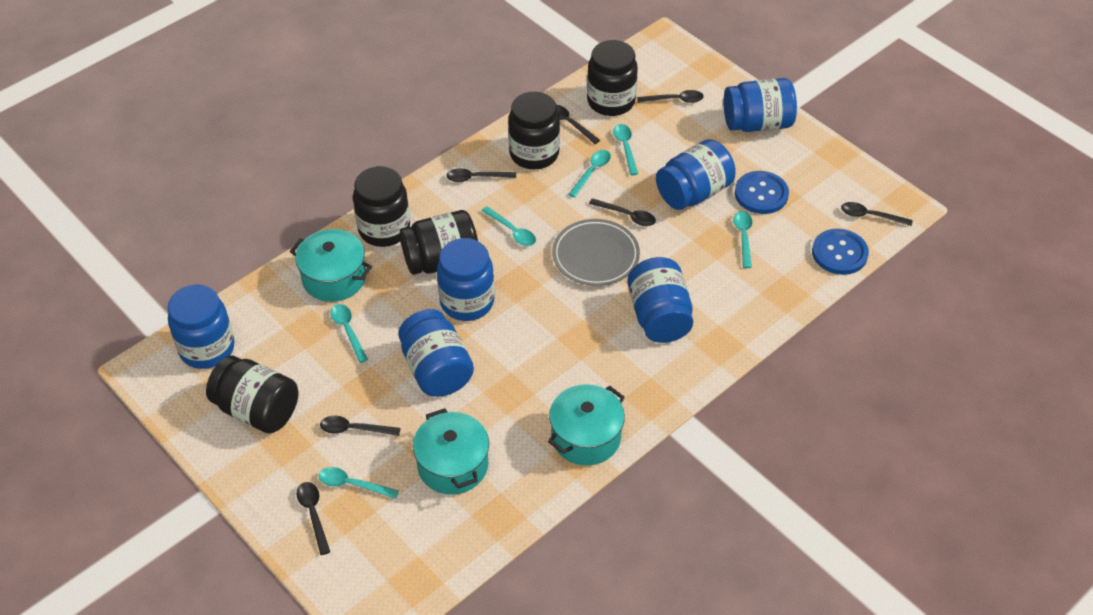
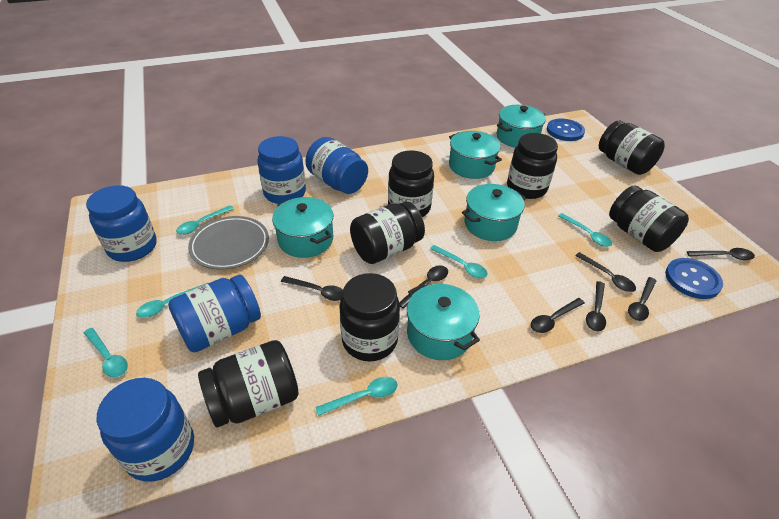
black jar: [206,355,298,433] [353,166,410,247] [400,210,478,275] [508,92,560,169] [587,40,638,116] = 5 -> [198,340,299,427] [339,273,400,361] [350,202,425,264] [388,150,434,217] [507,133,558,199] [599,121,665,175] [609,185,689,252] = 7
blue jar: [167,285,234,369] [398,309,474,397] [437,238,494,321] [627,257,693,343] [656,139,736,210] [724,78,797,132] = 6 -> [86,185,157,262] [97,378,194,482] [168,274,261,352] [257,136,306,204] [305,137,368,194] = 5
turquoise pot: [290,229,372,302] [413,408,489,495] [548,384,625,466] = 3 -> [272,197,334,258] [407,284,480,360] [449,131,502,179] [462,184,526,241] [496,105,546,148] = 5

